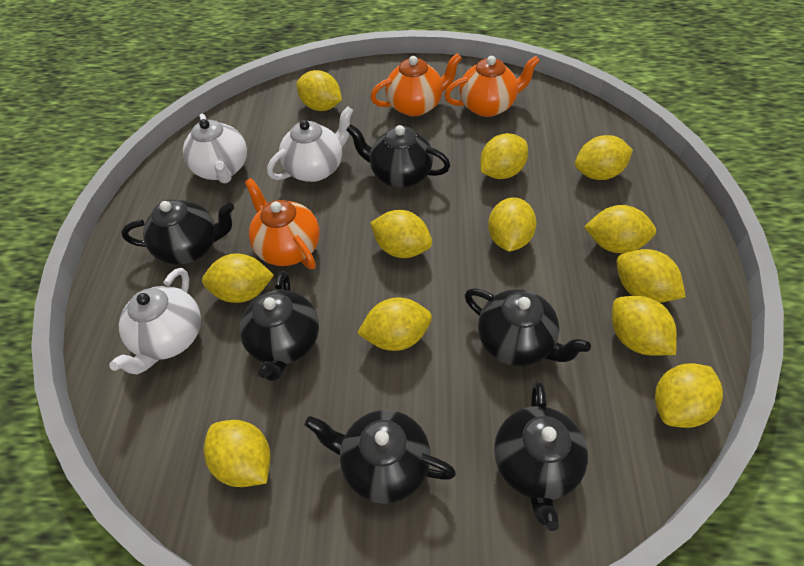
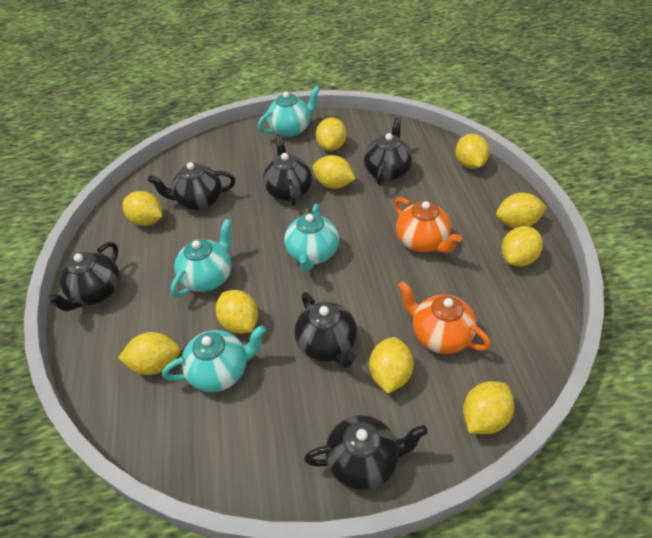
orange teapot: [245,178,320,269] [370,53,462,116] [445,56,540,117] = 3 -> [394,197,462,253] [398,281,491,354] = 2
turquoise teapot: none = 0 -> [162,325,266,392] [171,219,232,297] [258,86,320,137] [284,204,339,271] = 4
white teapot: [109,268,201,374] [183,114,247,184] [267,106,353,182] = 3 -> none = 0
yellow lemon: [202,253,274,303] [204,420,270,487] [296,70,342,111] [357,297,432,351] [370,210,432,258] [480,133,528,179] [488,197,537,252] [575,135,633,180] [584,205,656,253] [612,296,677,355] [617,249,686,303] [655,363,723,428] = 12 -> [118,332,180,375] [122,191,162,226] [216,290,258,334] [313,155,355,189] [316,117,346,151] [369,337,414,393] [456,134,489,169] [463,381,514,434] [496,193,547,228] [502,226,543,267] = 10

